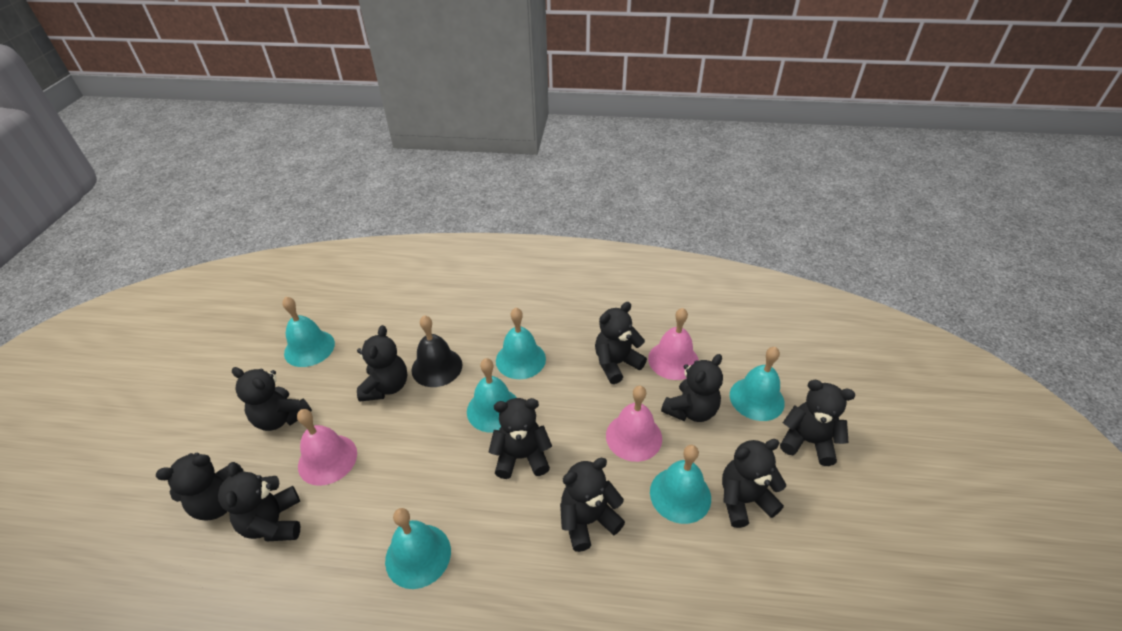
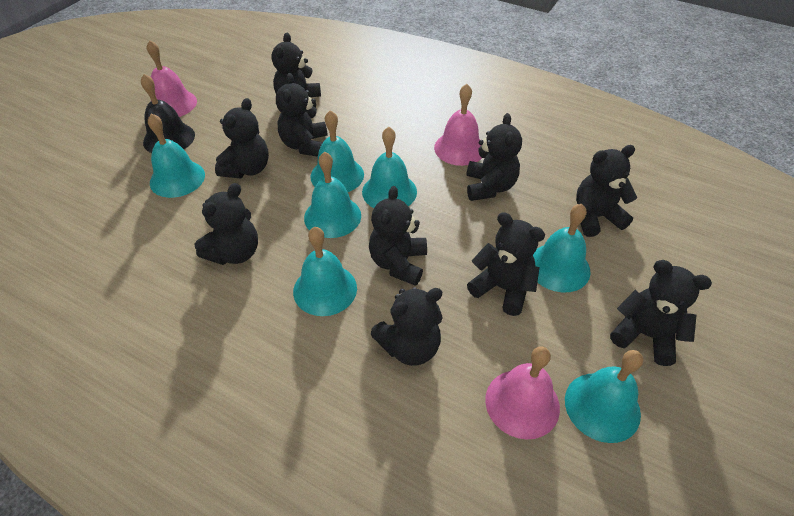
turquoise bell: [282,296,335,367] [385,508,451,589] [467,358,517,433] [496,308,546,379] [650,445,711,524] [730,347,785,421] = 6 -> [148,113,205,198] [293,227,357,316] [304,151,361,238] [310,110,364,192] [362,127,417,208] [533,204,591,293] [565,350,643,443] = 7

